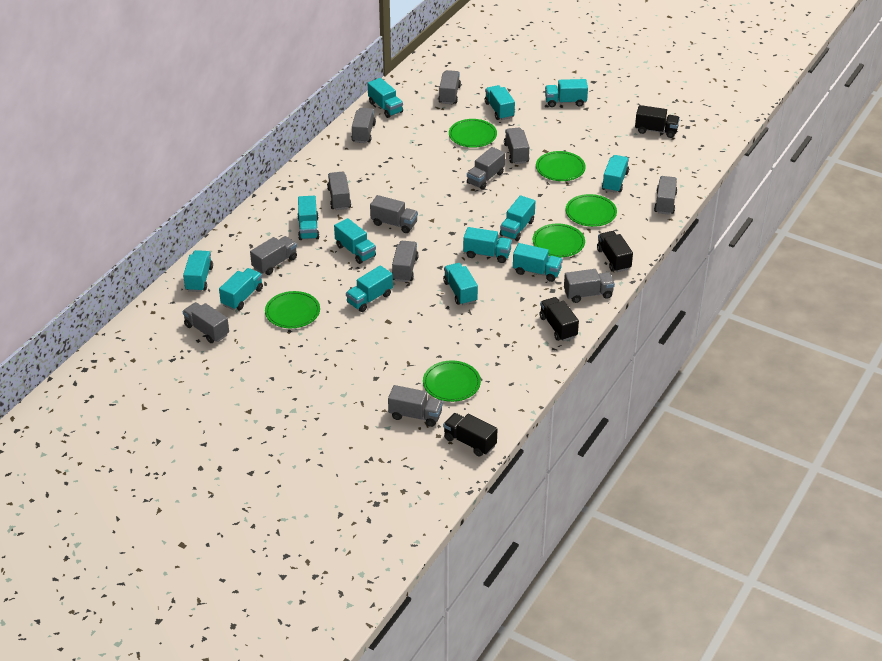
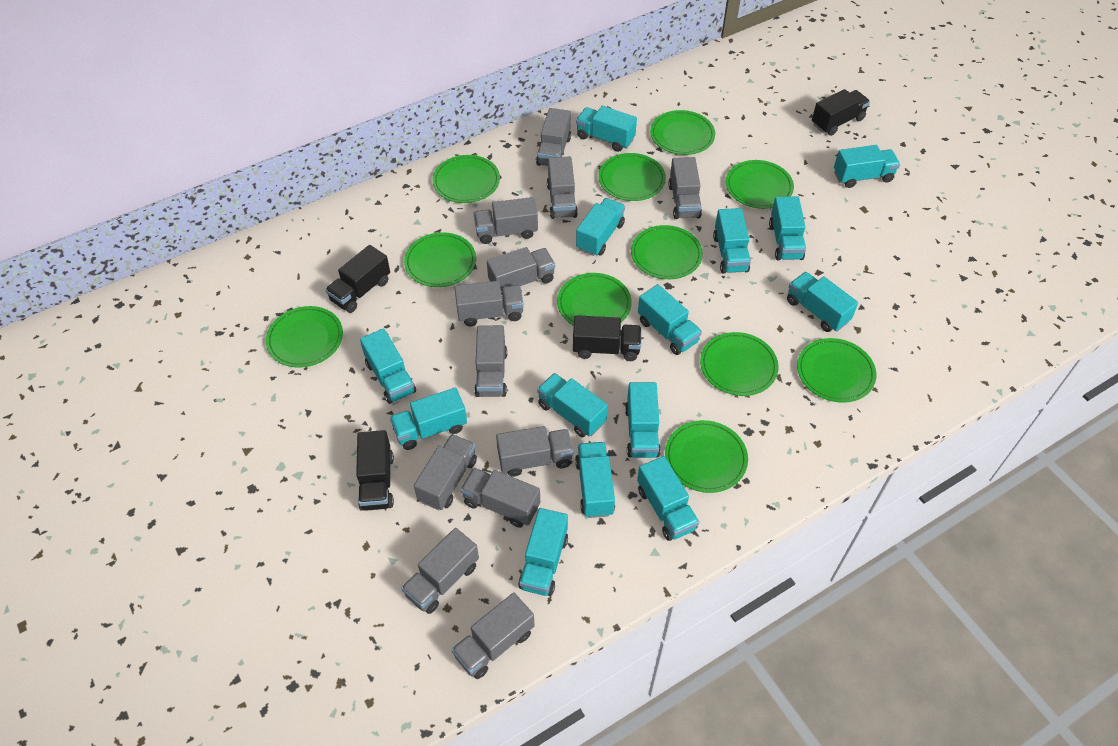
green plate: [265,291,320,328] [423,360,481,402] [449,119,497,148] [533,224,585,257] [536,151,586,181] [565,194,617,227] = 6 -> [266,306,343,368] [404,232,476,287] [432,155,500,203] [557,273,632,326] [598,153,666,201] [631,225,703,279] [650,110,715,155] [665,420,748,493] [700,332,779,396] [726,160,794,209] [797,338,876,403] = 11
turquoise truck: [183,250,213,292] [219,268,263,310] [297,196,320,240] [334,218,376,264] [346,265,393,312] [368,78,403,118] [443,263,478,305] [463,227,512,263] [485,85,515,120] [500,195,535,241] [513,243,563,282] [545,79,588,107] [602,155,629,193] = 13 -> [360,328,416,404] [390,387,467,450] [518,508,568,596] [537,373,608,437] [575,442,615,518] [576,106,637,152] [576,198,625,256] [625,382,661,458] [637,456,699,541] [638,284,702,355] [713,208,751,274] [769,196,806,260] [787,272,858,332] [834,145,900,188] = 14

